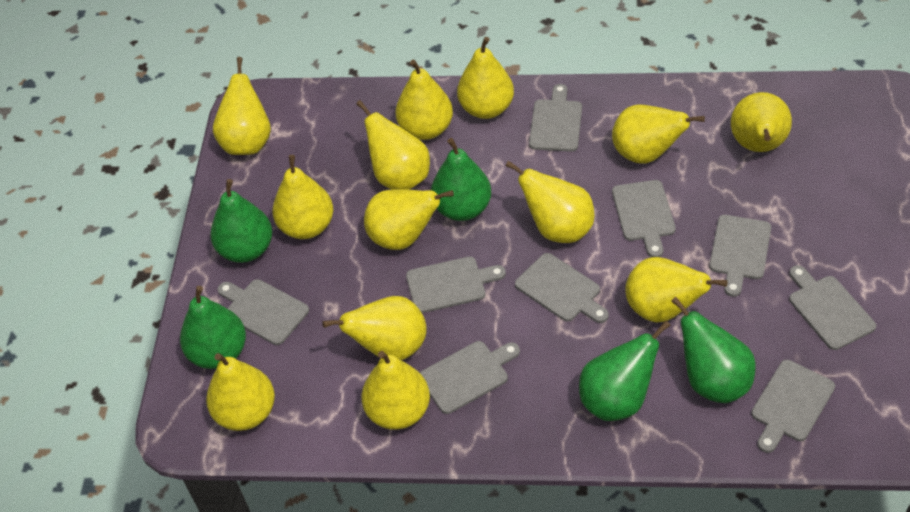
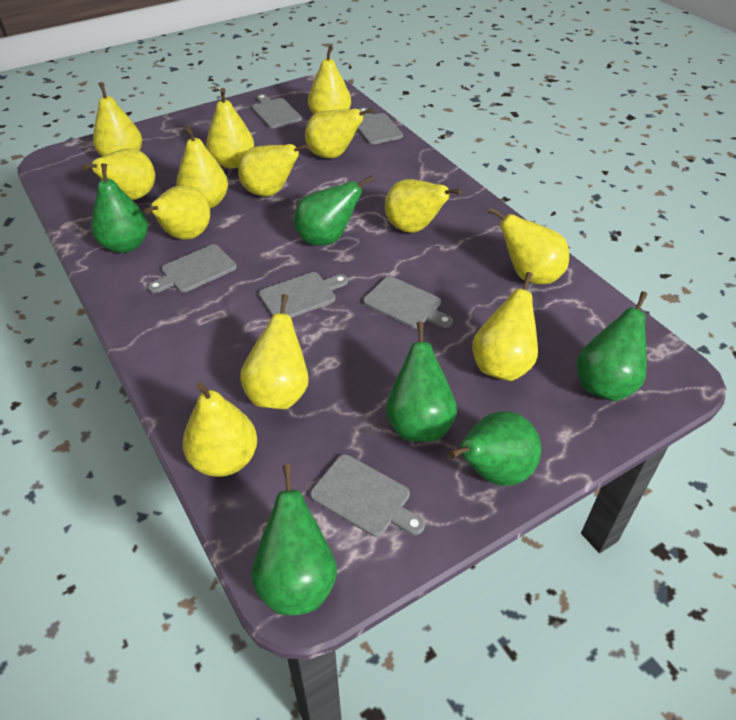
green pear: [180,286,246,369] [210,179,272,263] [431,138,491,221] [579,320,671,421] [671,297,755,403] = 5 -> [91,164,148,253] [252,464,337,615] [294,175,374,246] [386,321,457,441] [449,411,541,486] [577,291,648,401] = 6
grey cutting board: [218,279,309,345] [406,257,506,313] [420,341,520,414] [515,253,609,323] [529,84,582,152] [612,180,676,257] [709,215,771,297] [751,360,835,453] [789,265,876,350] = 9 -> [148,244,237,293] [252,94,302,128] [259,272,348,318] [310,454,425,537] [357,107,403,145] [363,276,453,328] = 6

